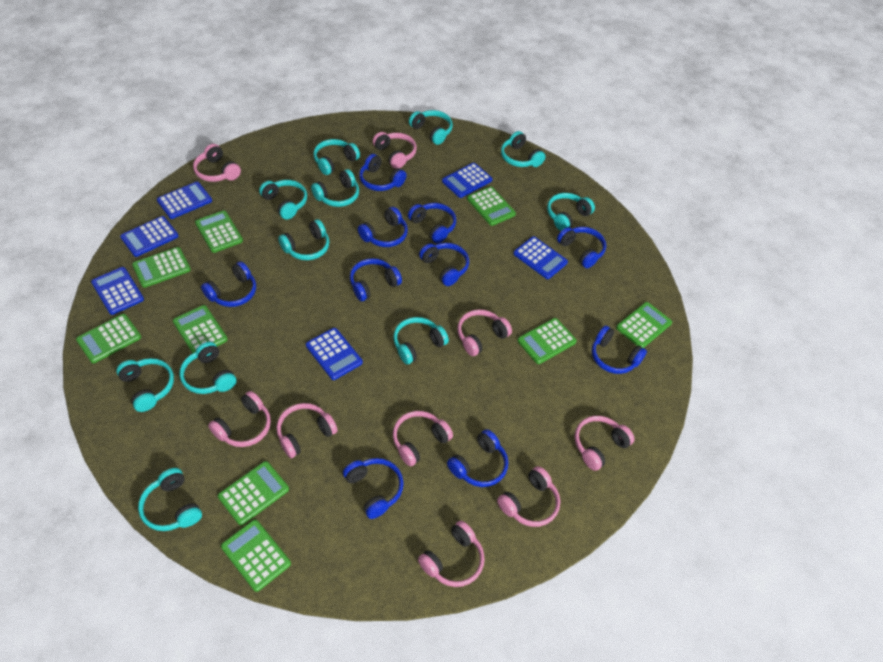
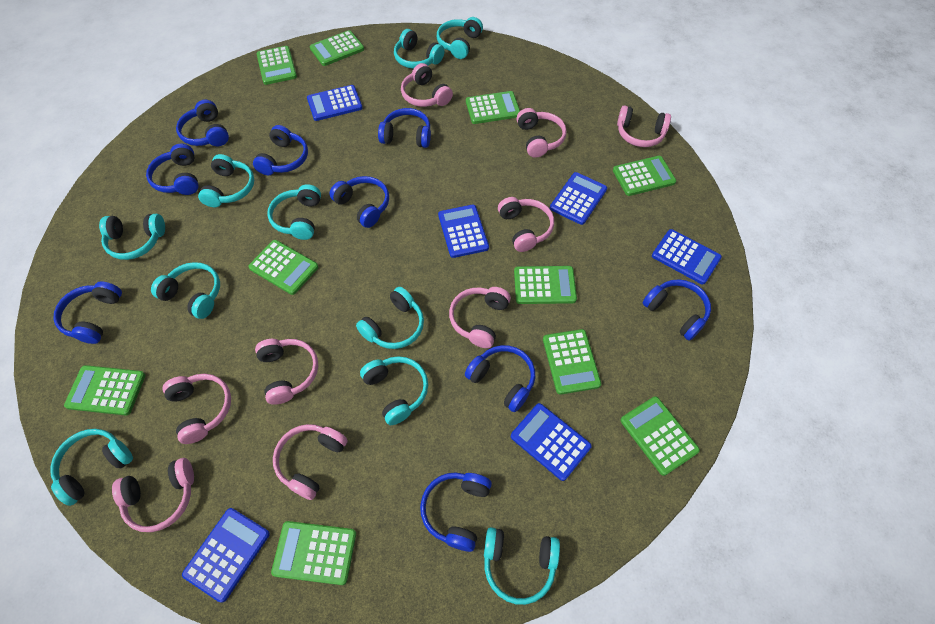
blue headphones: [201,261,256,307] [343,458,404,519] [350,258,402,301] [358,207,408,247] [359,154,407,191] [408,203,456,243] [419,243,469,286] [447,429,508,487] [557,227,606,268] [592,325,647,374] = 10 -> [53,281,122,344] [146,144,198,195] [176,100,229,146] [253,125,308,175] [330,176,389,228] [378,108,431,148] [420,472,492,552] [465,345,535,412] [643,279,711,341] = 9
green calculator: [76,314,141,363] [132,247,191,288] [173,305,228,353] [195,210,243,253] [218,461,289,525] [221,519,291,592] [467,187,516,226] [517,318,577,364] [616,302,672,348] = 9 -> [64,365,145,415] [248,240,318,295] [257,46,297,85] [271,521,356,585] [310,30,364,66] [466,91,520,124] [514,266,577,304] [543,329,601,395] [613,156,676,196] [620,396,700,476] = 10
turquoise headphones: [116,358,174,412] [138,468,202,531] [180,342,237,394] [259,180,307,220] [278,219,330,260] [311,169,359,207] [313,139,360,175] [393,317,449,364] [409,110,453,145] [501,131,546,167] [547,193,595,231] = 11 -> [50,429,133,506] [99,214,165,260] [151,262,220,319] [198,154,254,207] [267,184,321,240] [356,287,424,349] [360,356,428,425] [394,29,445,69] [437,17,483,59] [484,527,560,605] = 10

